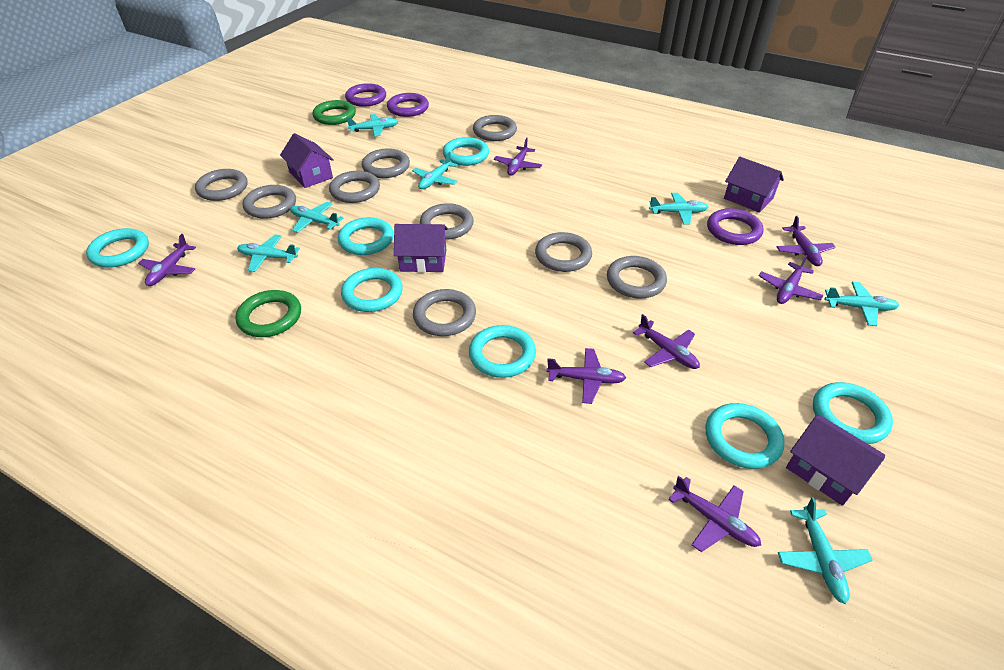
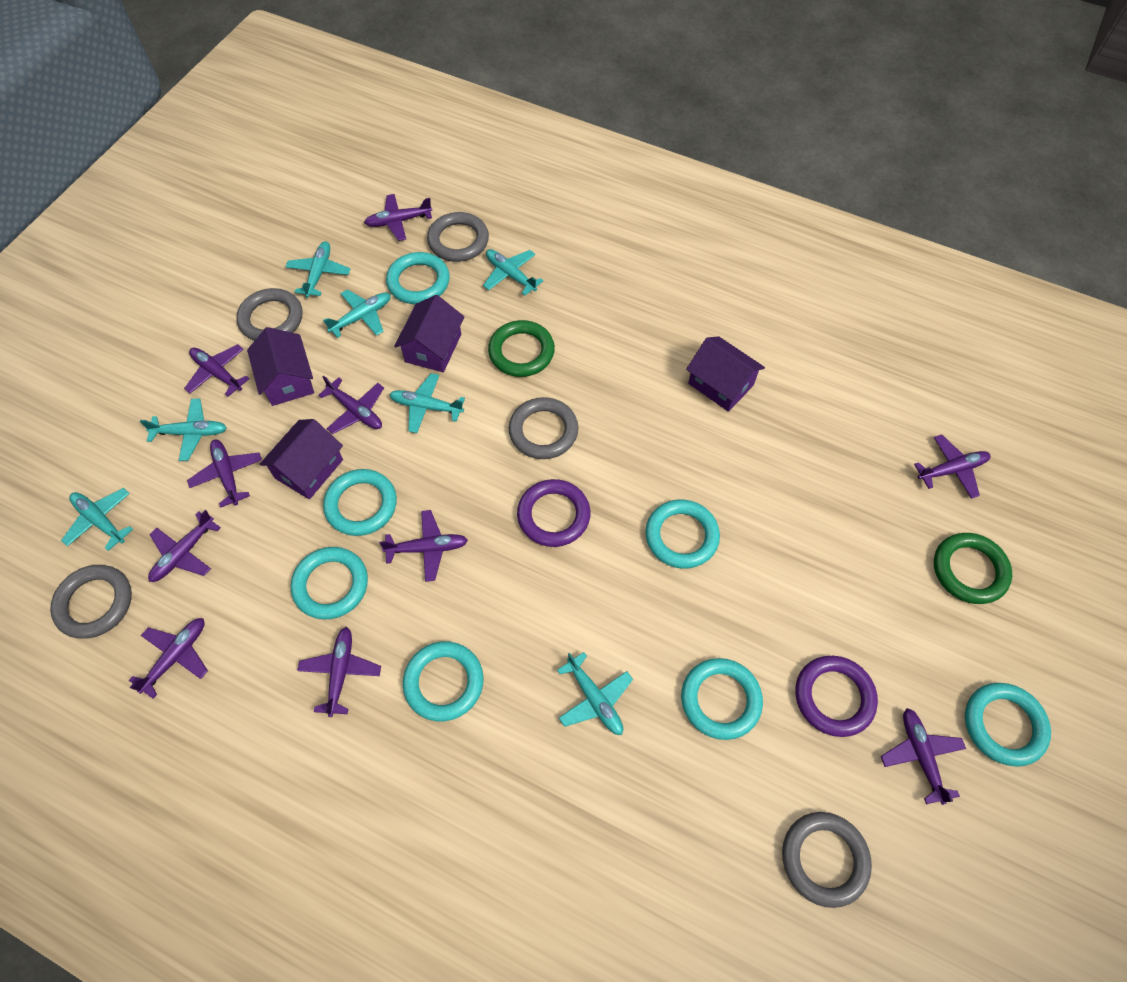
grey ring: [195,169,248,201] [243,185,296,219] [329,171,380,203] [362,148,410,178] [413,289,476,336] [420,203,474,240] [473,115,517,141] [535,232,592,272] [607,256,667,299] = 9 -> [50,565,132,639] [236,288,303,341] [427,212,489,262] [509,397,578,459] [782,812,872,908] = 5
purple plane: [138,234,196,286] [494,138,542,175] [546,348,626,404] [633,314,700,369] [668,476,761,552] [759,255,823,304] [777,216,836,266] = 7 -> [129,618,208,699] [148,510,221,582] [184,344,250,397] [187,440,262,508] [297,627,381,717] [318,376,384,434] [364,194,432,241] [379,510,468,582] [881,708,966,805] [914,435,990,499] = 10
purple ring: [345,83,386,107] [387,93,429,117] [707,208,764,245] = 3 -> [517,479,590,547] [795,656,878,737] = 2

